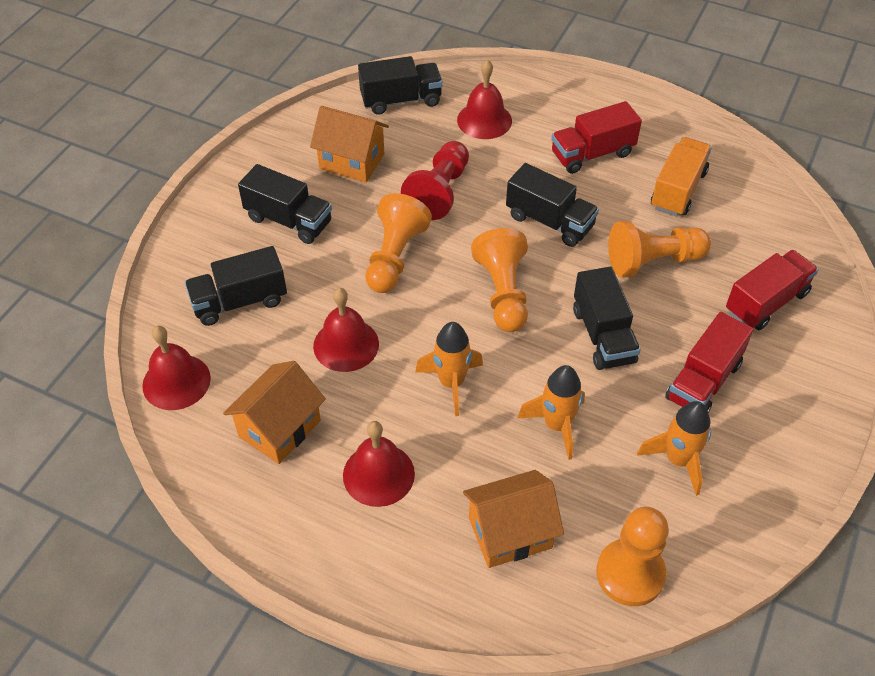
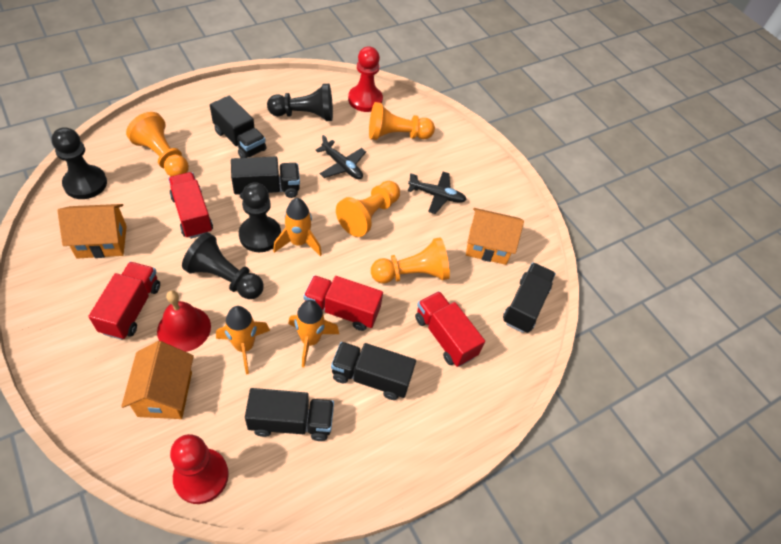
black pawn: none = 0 -> [52,127,107,199] [182,232,264,299] [239,182,281,252] [267,84,333,121] = 4
black plane: none = 0 -> [316,135,366,179] [408,172,467,214] = 2
orange truck: [651,137,712,216] = 1 -> none = 0
red bell: [142,326,211,410] [313,288,379,372] [343,421,415,507] [457,59,512,139] = 4 -> [157,290,211,352] = 1
red pawn: [401,141,469,220] = 1 -> [170,434,229,504] [348,46,383,112] = 2
red truck: [551,101,642,174] [665,312,754,413] [726,250,818,330] = 3 -> [88,262,160,340] [168,172,213,239] [303,275,383,331] [415,291,485,367] = 4

